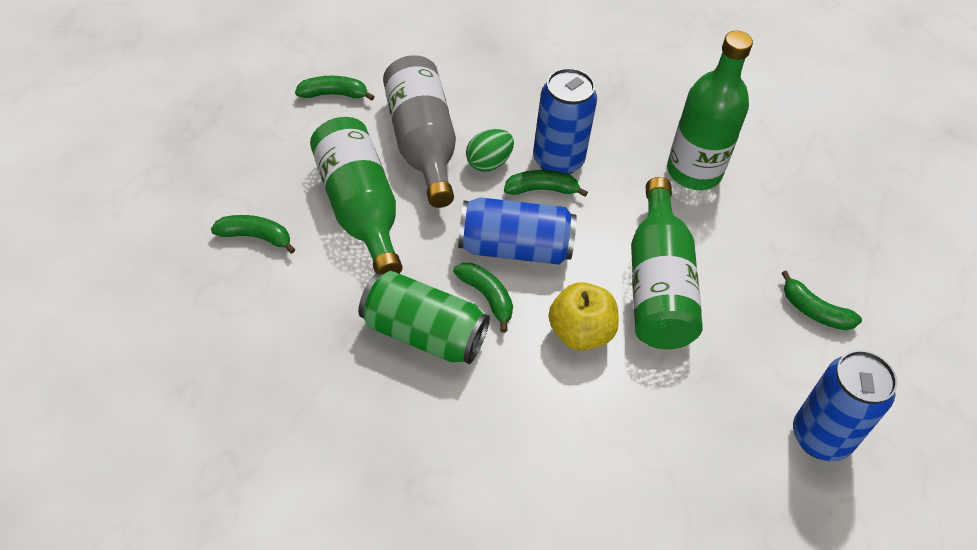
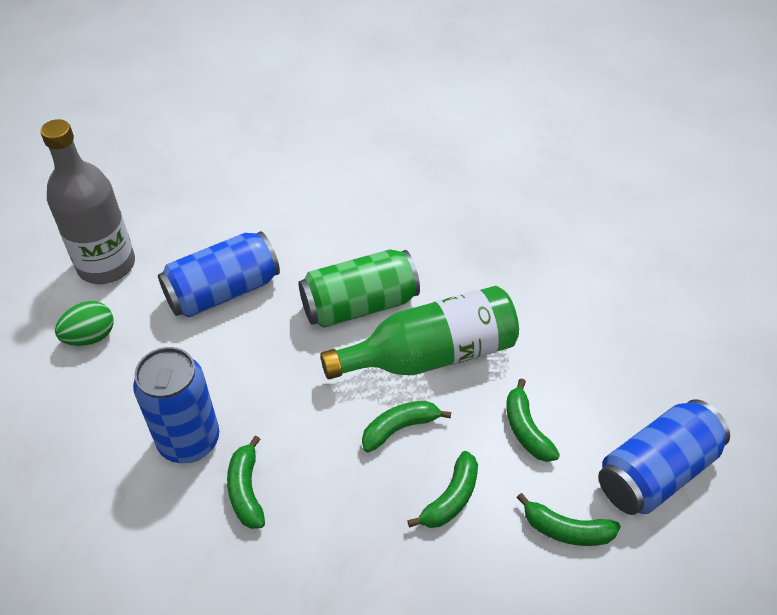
green bottle: [310,117,402,274] [631,177,703,349] [667,31,753,190] = 3 -> [320,286,519,379] = 1
yellow apple: [549,282,619,350] = 1 -> none = 0

